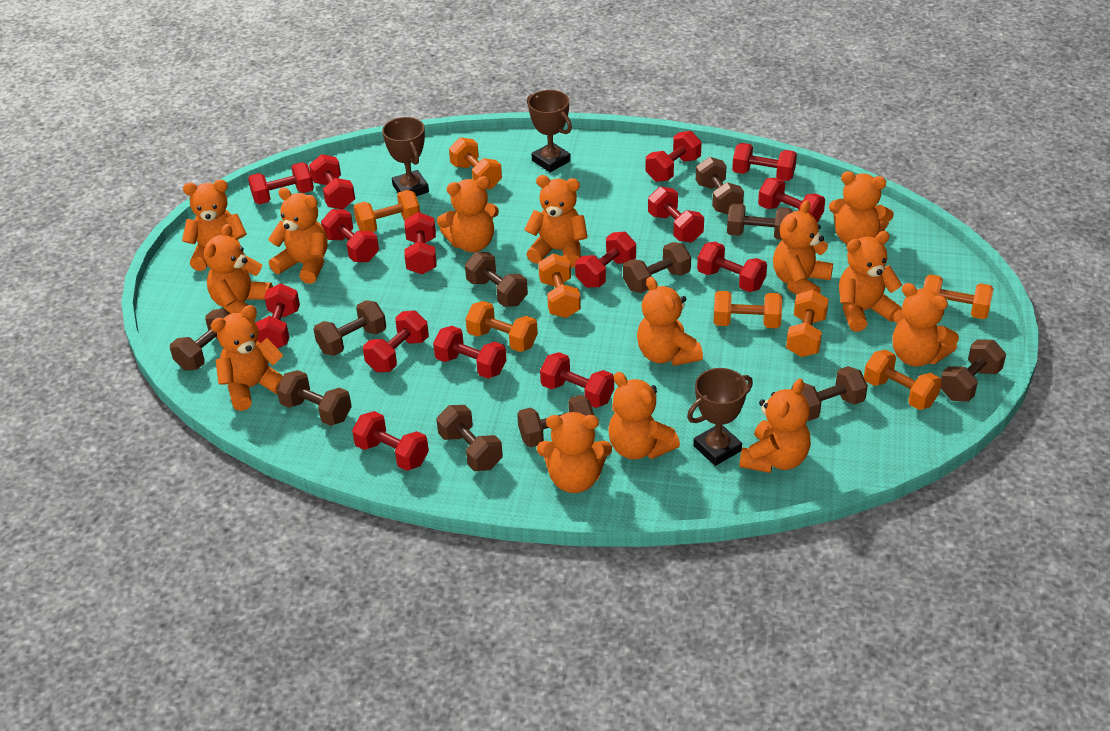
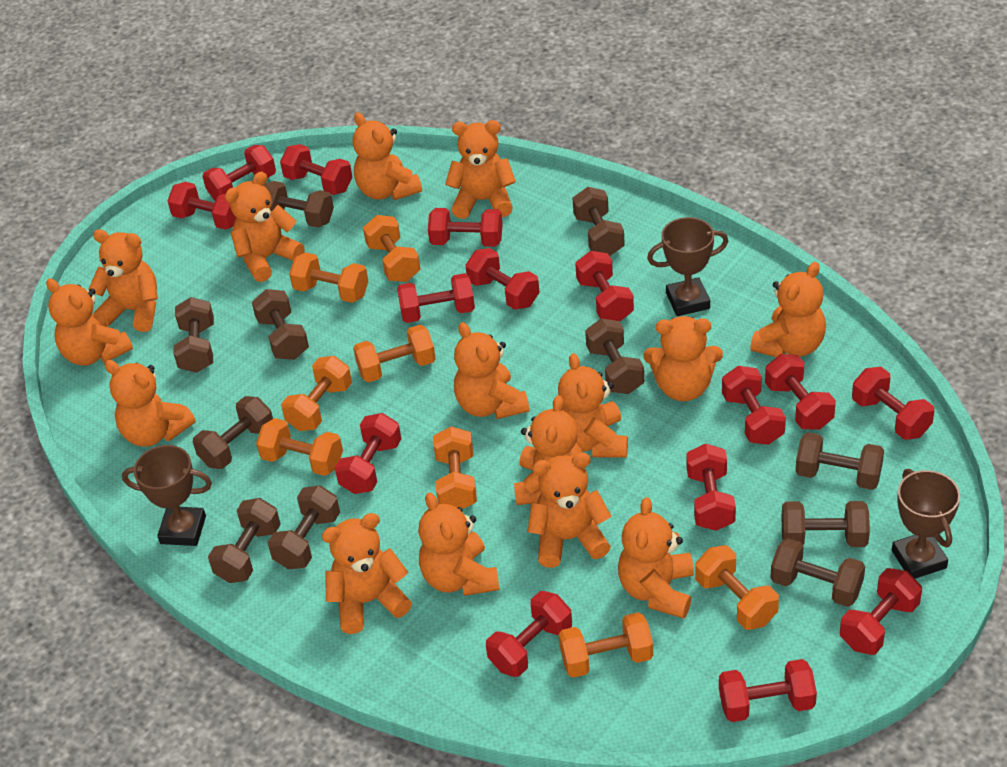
orange teddy bear: [182,179,247,271] [204,224,273,320] [210,305,284,411] [268,188,328,284] [437,176,499,252] [524,175,588,268] [537,412,612,493] [608,372,680,460] [637,277,703,366] [739,379,811,473] [773,200,833,295] [829,171,894,245] [839,231,902,332] [893,283,959,367] = 14 -> [46,278,133,366] [88,229,158,332] [104,360,195,447] [225,172,305,282] [322,513,412,634] [353,112,422,200] [418,493,500,596] [445,120,516,219] [454,322,529,419] [514,395,583,505] [528,453,611,568] [558,353,628,458] [618,497,694,618] [644,316,723,402] [750,262,826,357] = 15

